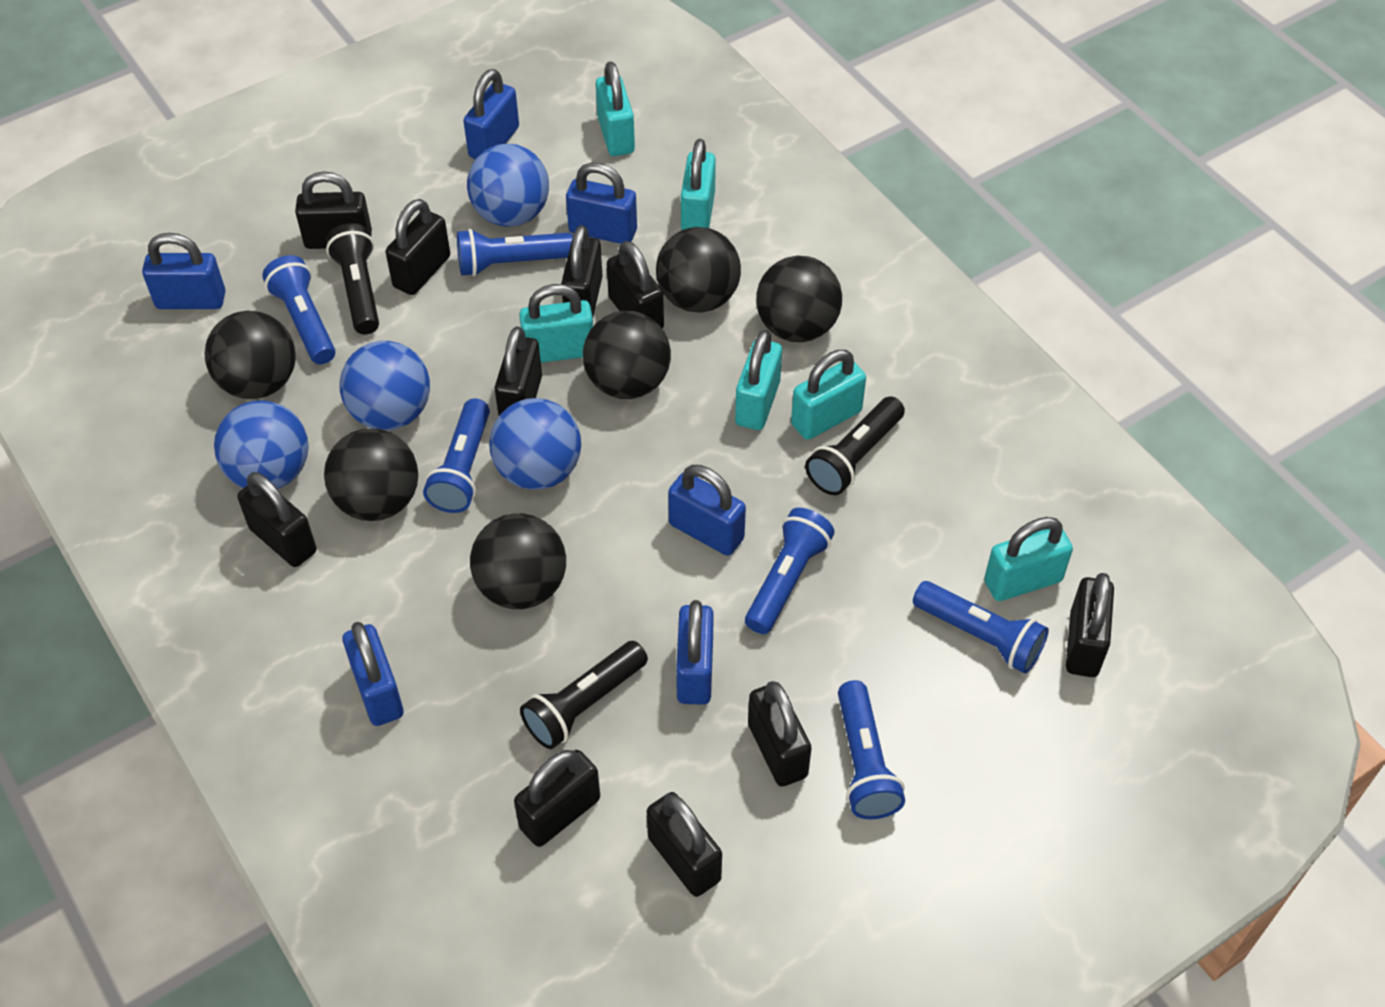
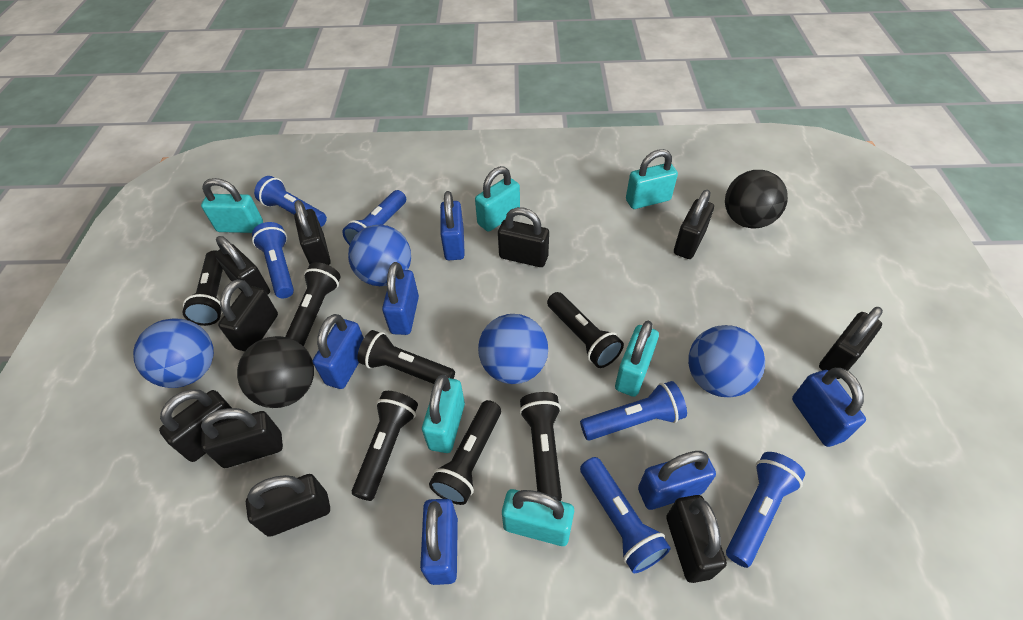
black ball: [205,311,295,399] [324,428,418,521] [470,513,566,609] [583,311,671,399] [656,227,741,313] [756,256,842,342] = 6 -> [237,336,314,408] [725,170,788,229] = 2
black flashlight: [326,223,379,334] [520,641,648,749] [805,396,905,495] = 3 -> [182,250,223,326] [285,262,341,346] [352,391,418,501] [357,330,455,384] [429,400,501,505] [519,392,562,501] [547,292,624,368] = 7

